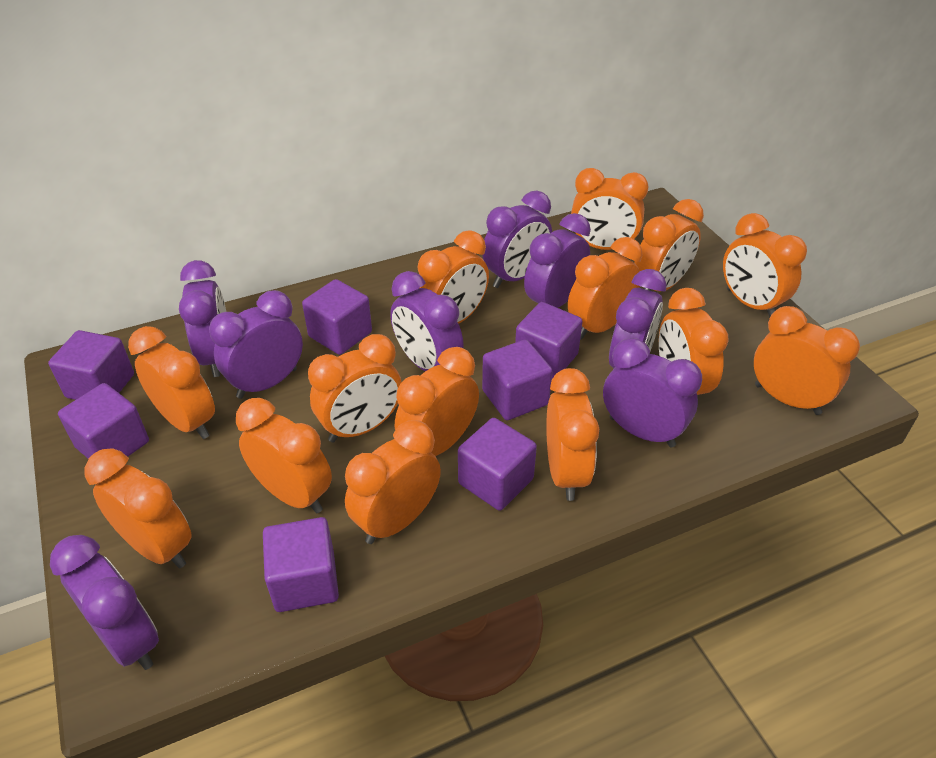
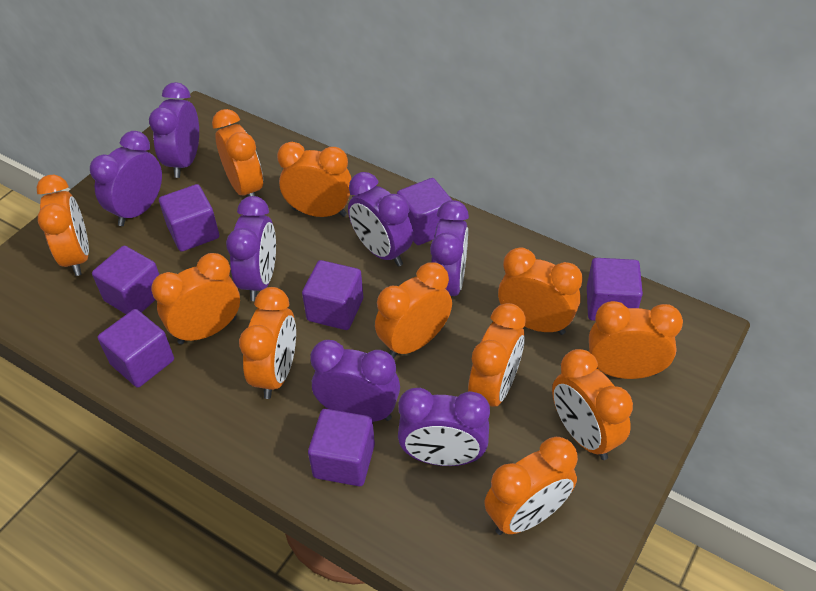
orange clock: [85,448,192,569] [128,326,215,439] [236,398,332,513] [308,334,401,443] [345,420,441,544] [395,347,479,456] [418,230,489,324] [546,368,599,501] [568,237,642,340] [571,168,649,250] [634,199,704,291] [659,288,729,408] [723,213,807,317] [754,306,860,415] = 14 -> [36,175,89,276] [151,253,240,344] [212,109,263,196] [239,287,296,399] [277,142,351,217] [375,262,452,359] [468,303,526,407] [484,437,578,535] [498,247,583,335] [552,349,633,460] [589,301,683,379] = 11
purple clock: [50,535,159,670] [179,260,226,377] [209,290,303,399] [390,271,464,371] [482,190,552,288] [524,213,591,308] [603,338,702,448] [609,269,667,368] = 8 -> [90,131,162,226] [149,82,199,178] [226,196,276,301] [310,340,400,422] [348,172,414,267] [398,388,490,466] [430,200,469,296] = 7

